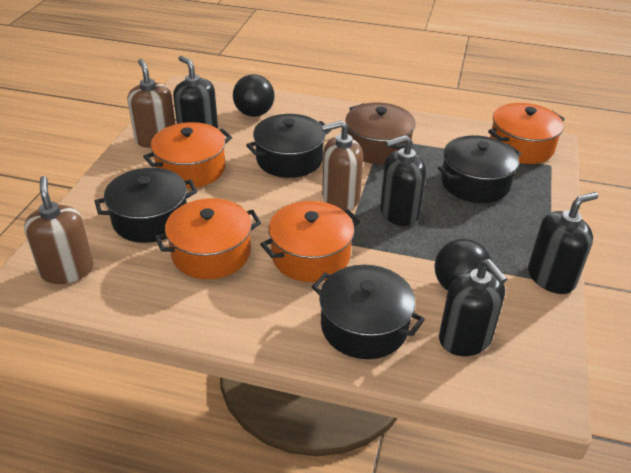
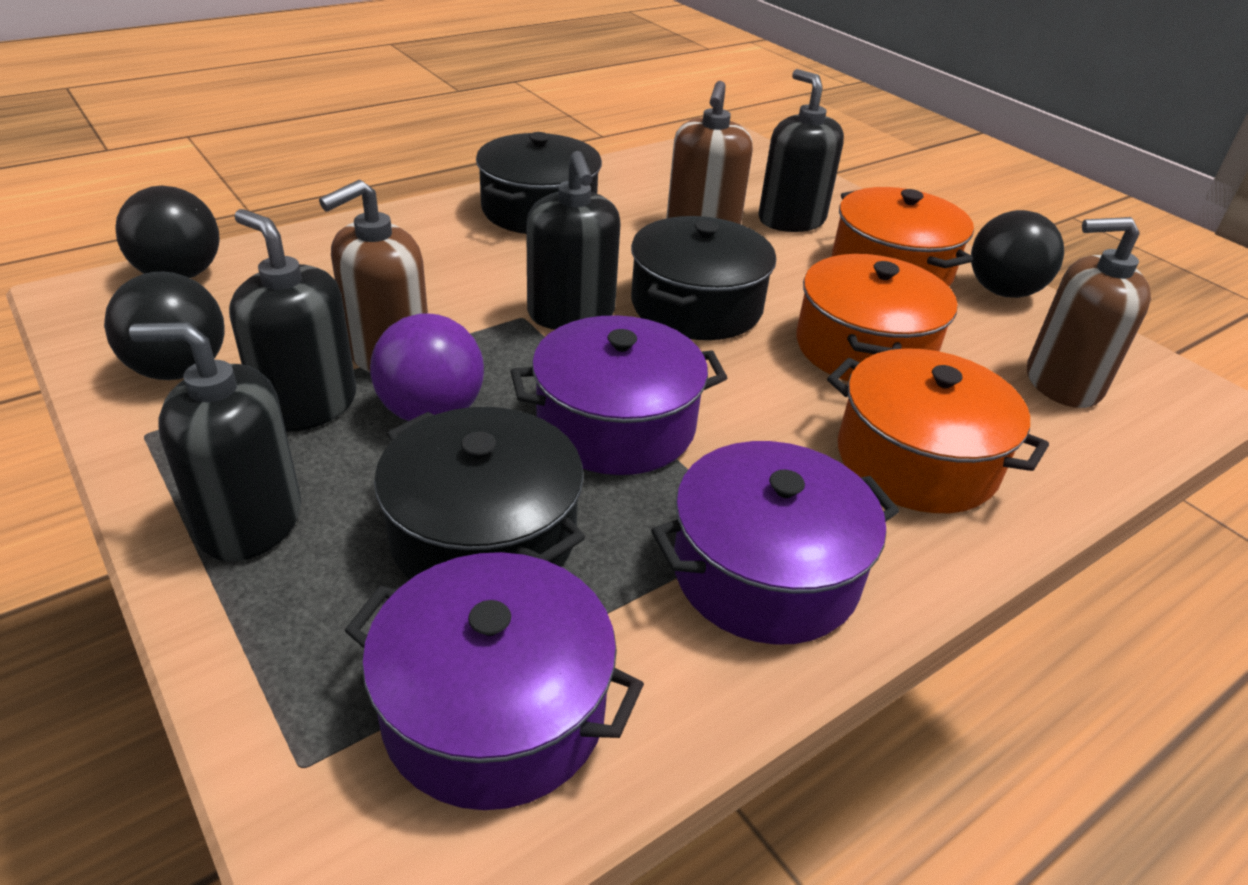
black ball: [233,74,275,117] [434,239,492,291] = 2 -> [104,272,225,380] [115,186,220,278] [971,210,1064,298] = 3
black pot: [95,168,197,243] [246,114,331,178] [312,265,425,359] [438,135,521,203] = 4 -> [374,407,585,580] [476,132,602,234] [631,216,776,340] = 3
brown pot: [345,103,416,164] = 1 -> none = 0
orange pot: [143,122,232,188] [155,198,261,279] [260,201,360,282] [488,103,565,164] = 4 -> [796,254,957,381] [827,348,1049,513] [832,187,974,286] = 3
purple ball: none = 0 -> [370,313,484,421] = 1
purple pot: none = 0 -> [344,552,644,810] [511,315,727,475] [651,441,899,645] = 3

